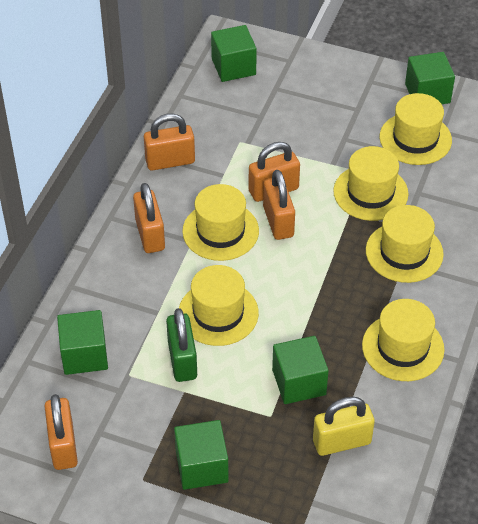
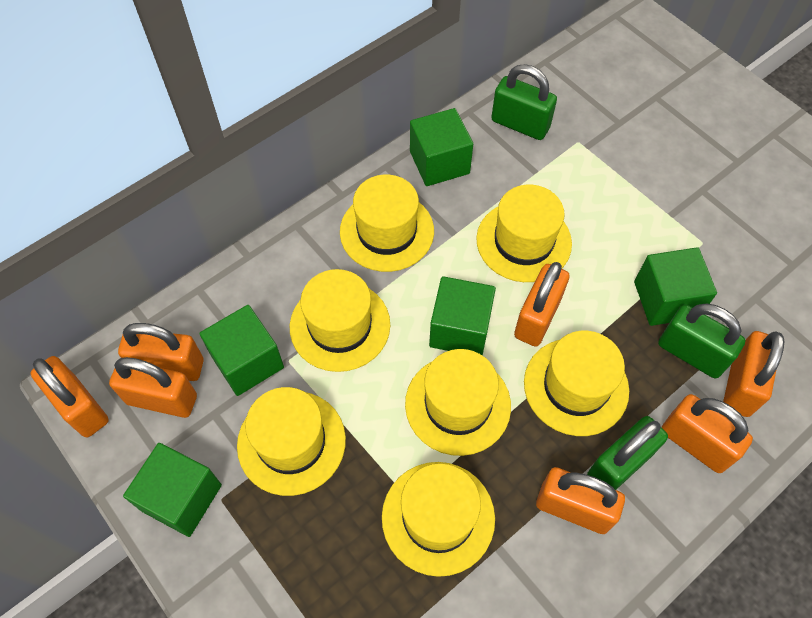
green padlock: [166,308,197,382] = 1 -> [491,64,557,140] [587,416,668,490] [658,303,746,379] = 3
orange padlock: [45,394,78,470] [133,183,165,253] [144,113,195,171] [249,142,300,202] [263,170,295,240] = 5 -> [30,356,109,437] [109,357,197,418] [118,323,204,381] [514,262,570,346] [536,467,625,534] [662,394,753,473] [723,331,784,417] = 7
yellow hat: [179,265,259,346] [182,184,259,261] [333,146,409,221] [362,299,445,381] [366,205,444,283] [379,93,452,165] = 6 -> [237,387,346,496] [290,269,390,372] [340,175,434,272] [382,462,495,577] [405,349,511,456] [476,185,572,282] [524,331,629,436] = 7
yellow padlock: [313,397,375,456] = 1 -> none = 0

